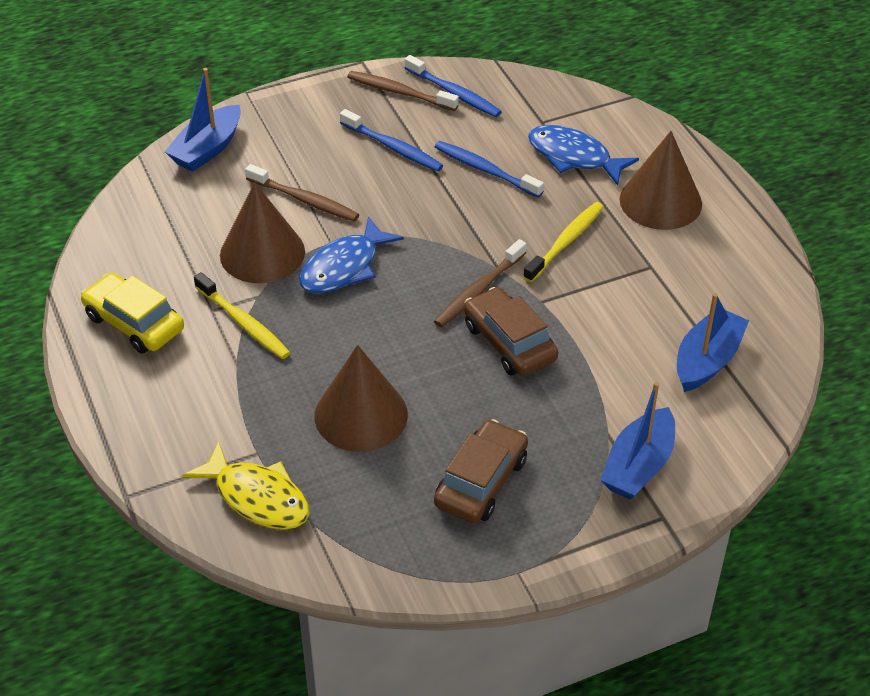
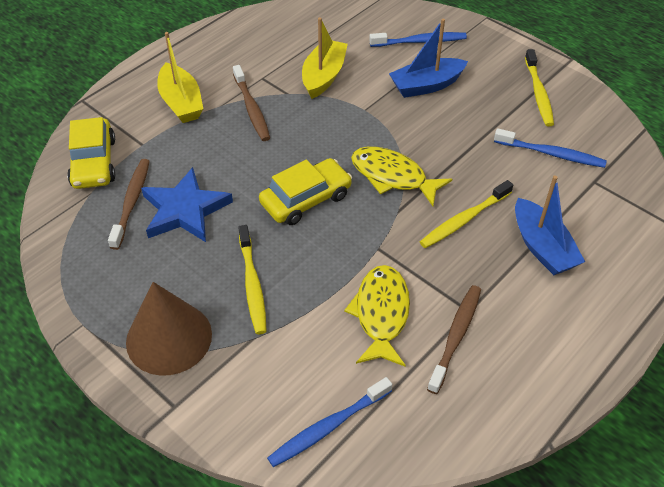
blue boat: [165,68,241,172] [600,382,675,500] [677,293,749,392] = 3 -> [389,19,468,98] [515,176,585,275] = 2
blue fish: [299,216,404,293] [528,125,639,186] = 2 -> none = 0
blue star: none = 0 -> [141,167,233,242] = 1
brown car: [434,419,528,523] [464,287,558,376] = 2 -> none = 0
brown cone: [220,182,305,283] [315,345,408,452] [620,131,702,230] = 3 -> [126,282,212,375] = 1
yellow boat: none = 0 -> [157,32,203,123] [302,17,348,99] = 2
yellow car: [81,273,184,353] = 1 -> [67,117,115,189] [259,158,352,225] = 2
yellow fish: [183,441,309,530] = 1 -> [344,265,410,366] [351,146,452,206] = 2
yellow toothbrush: [194,272,291,359] [523,202,604,282] = 2 -> [238,225,267,334] [420,180,513,248] [525,49,554,126] = 3

